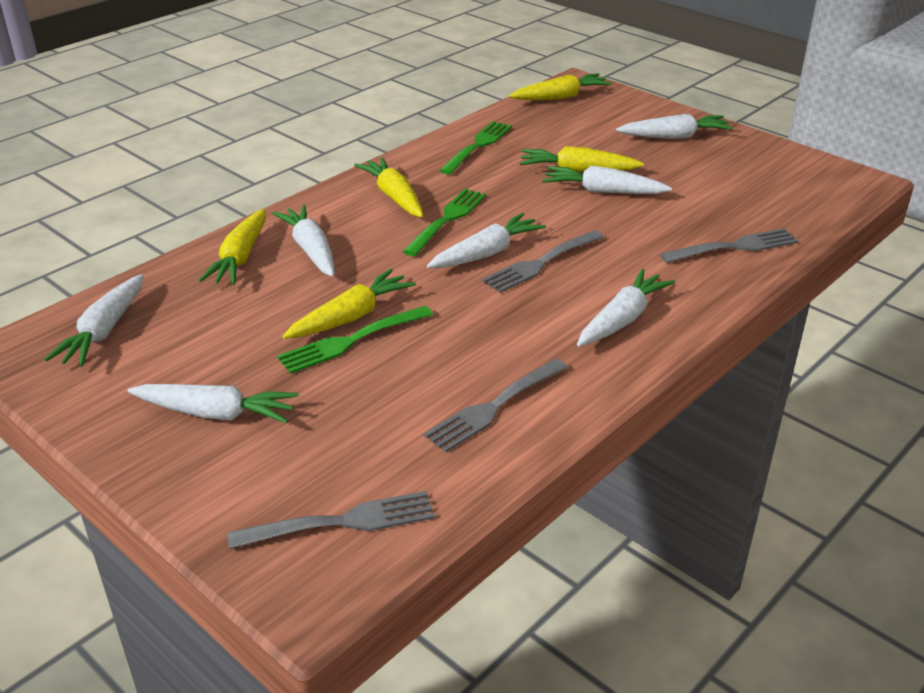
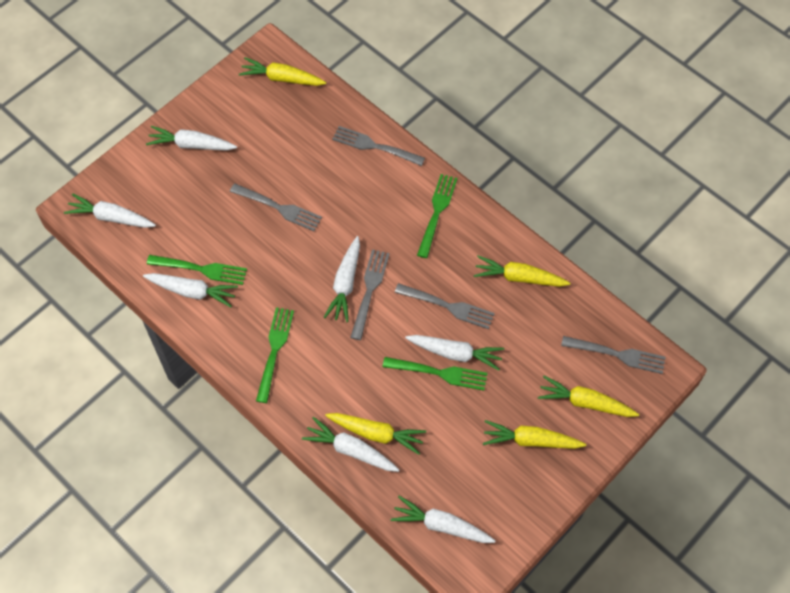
green fork: [277,306,433,374] [402,189,486,256] [439,121,512,174] = 3 -> [147,255,247,285] [256,307,294,403] [383,357,487,391] [417,174,458,258] = 4
grey fork: [227,491,435,549] [424,358,568,452] [482,230,604,293] [660,228,798,263] = 4 -> [230,183,322,231] [332,126,425,166] [350,249,390,340] [395,283,495,329] [561,336,666,374] = 5

